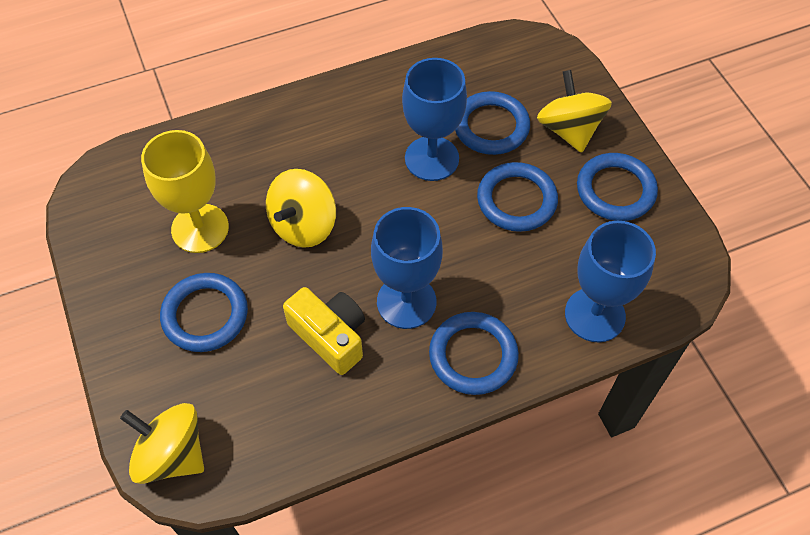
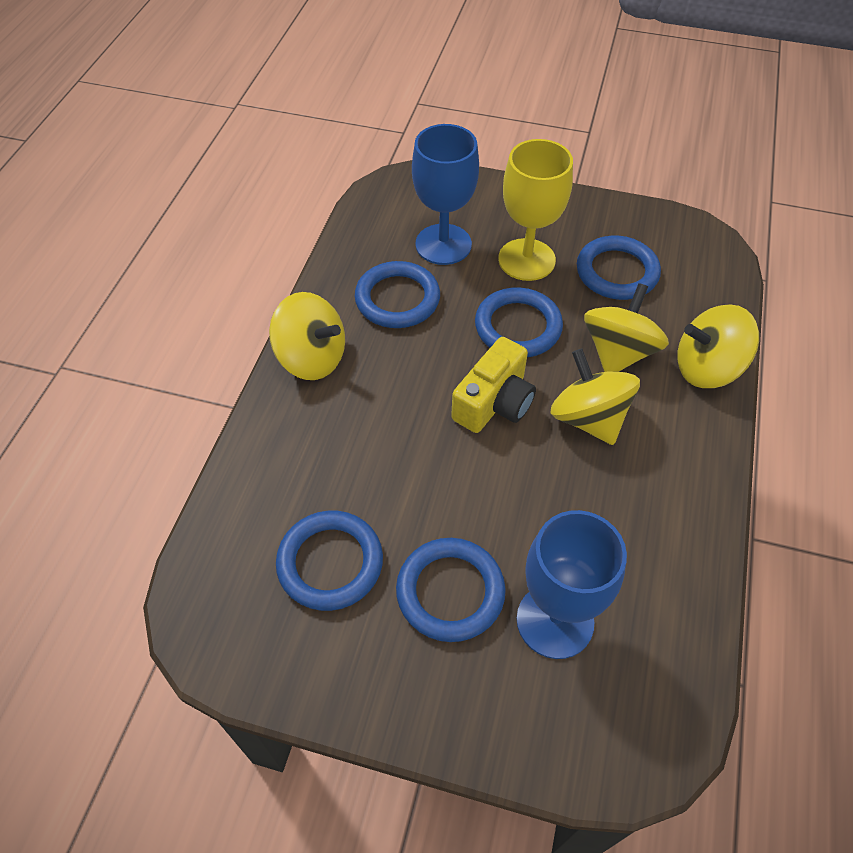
blue goblet: [371,207,443,329] [402,58,467,181] [565,221,656,342] = 3 -> [412,124,479,265] [517,510,627,659] = 2
yellow spinning top: [120,403,204,484] [266,169,336,248] [537,70,612,153] = 3 -> [269,292,345,380] [550,349,640,445] [584,283,669,372] [677,304,759,388] = 4

